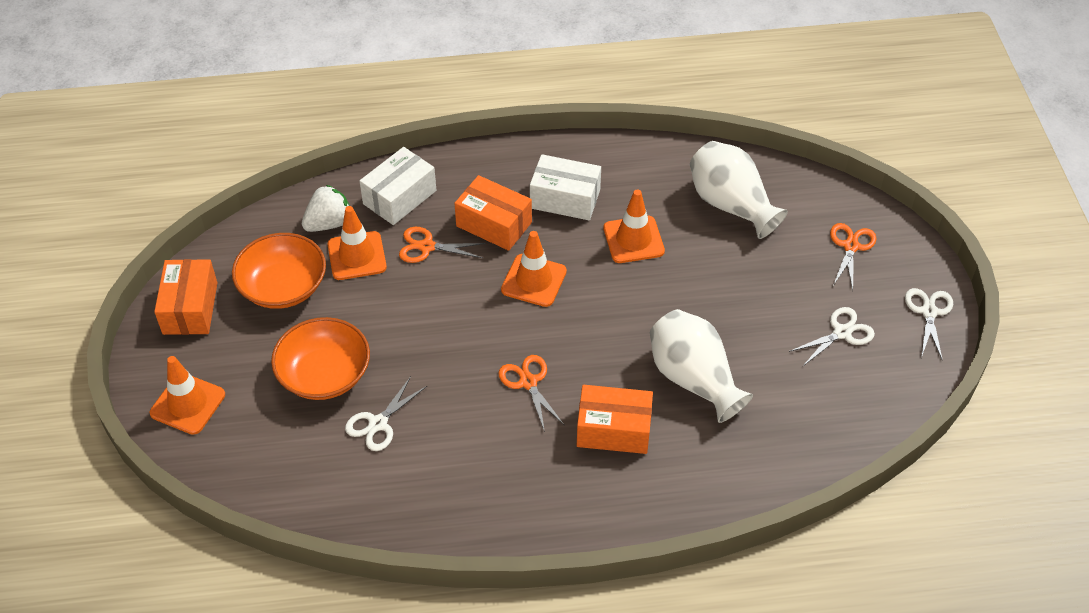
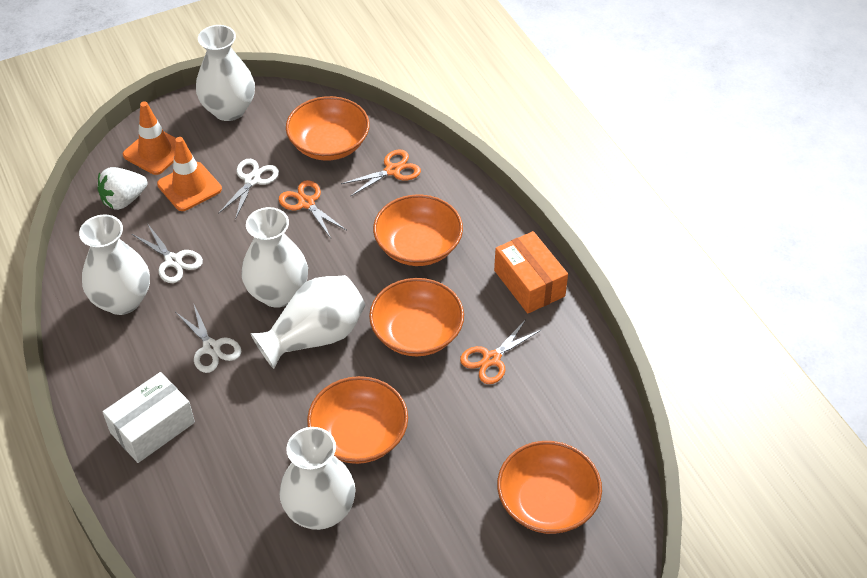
orange bowl: [232,233,326,309] [271,317,370,400] = 2 -> [286,96,370,161] [307,376,408,464] [369,278,464,356] [373,195,463,266] [497,441,602,534] = 5
orange box: [154,259,217,335] [454,175,532,251] [577,385,653,454] = 3 -> [494,231,568,314] = 1
orange traffic cone: [150,356,225,435] [328,206,387,280] [501,231,567,307] [604,189,665,263] = 4 -> [123,101,187,175] [157,137,222,211] = 2
white box: [360,147,436,225] [530,154,601,220] = 2 -> [103,372,195,463] = 1
white vase: [650,309,753,423] [690,141,788,239] = 2 -> [79,215,150,315] [196,25,255,121] [241,207,308,308] [250,275,365,369] [279,427,355,530] = 5

